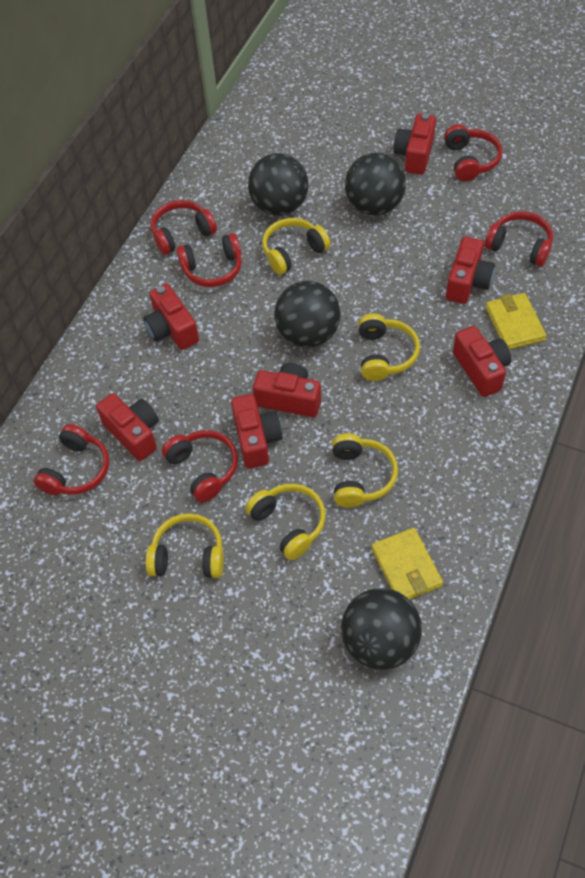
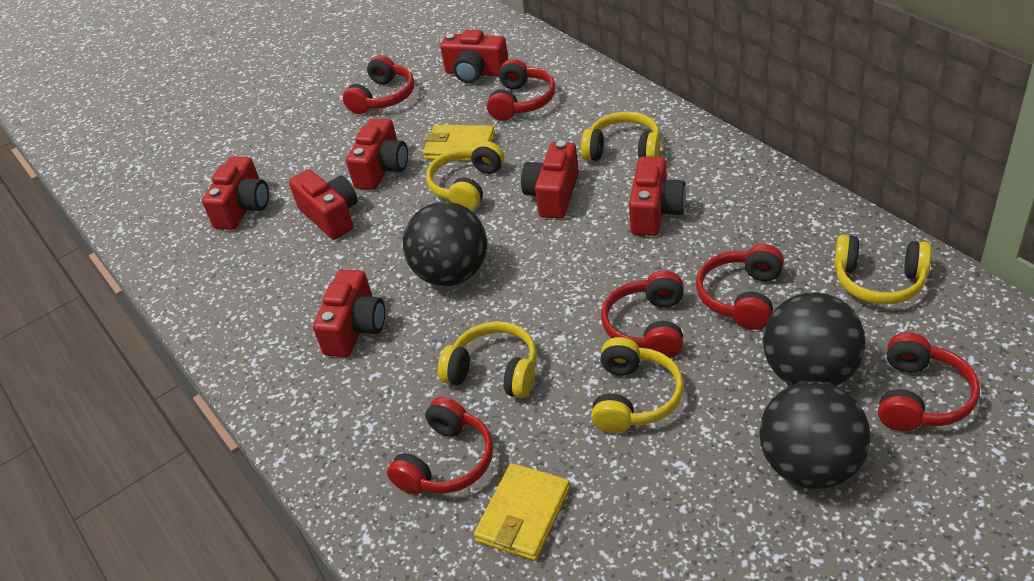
black ball: [248,153,308,216] [274,281,341,348] [341,588,422,670] [345,153,406,216] = 4 -> [403,202,487,286] [759,381,871,489] [763,292,866,386] = 3

